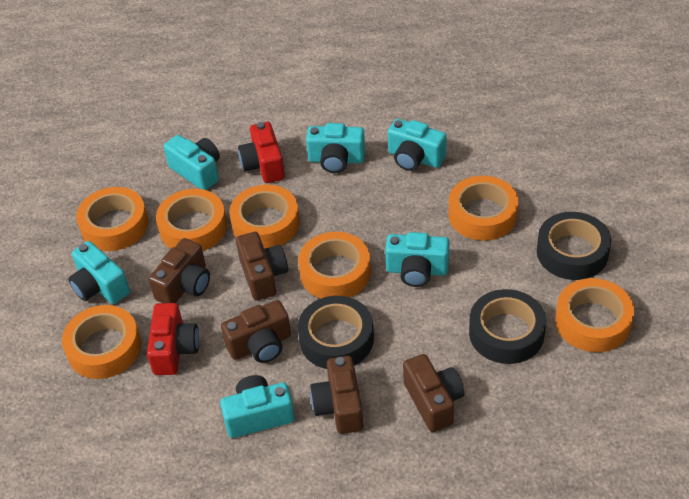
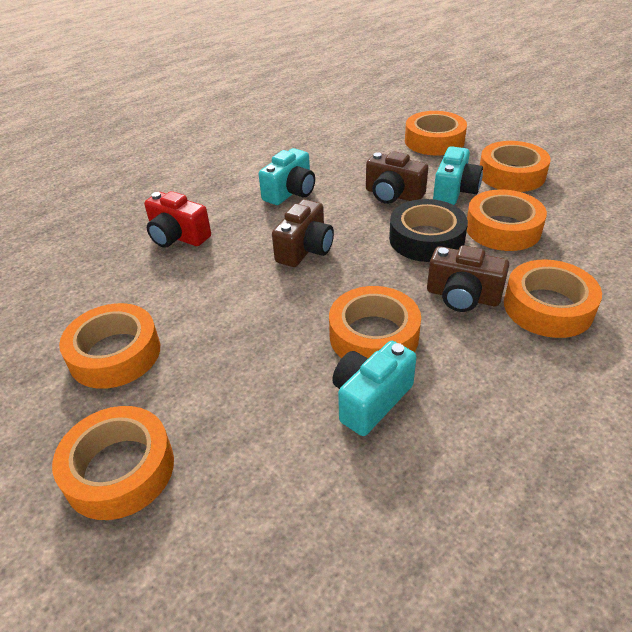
black tape: [298,296,374,369] [469,289,546,364] [537,212,611,280] = 3 -> [389,199,468,262] = 1
brown camera: [149,238,210,303] [221,300,291,363] [236,232,288,301] [310,356,364,434] [403,354,464,432] = 5 -> [272,199,334,267] [366,151,428,204] [427,245,509,312] = 3
red camera: [147,303,199,375] [238,122,285,183] = 2 -> [144,191,211,248] = 1
turquoise camera: [68,241,130,304] [164,135,220,190] [220,375,295,438] [306,123,365,173] [385,232,449,287] [388,119,447,171] = 6 -> [259,148,315,205] [332,341,416,436] [433,146,483,205] = 3

